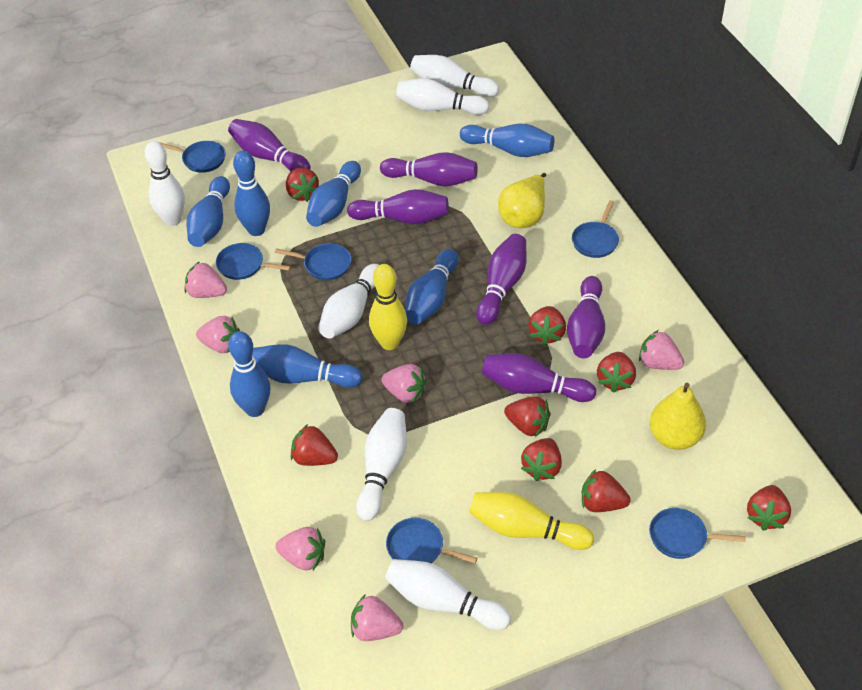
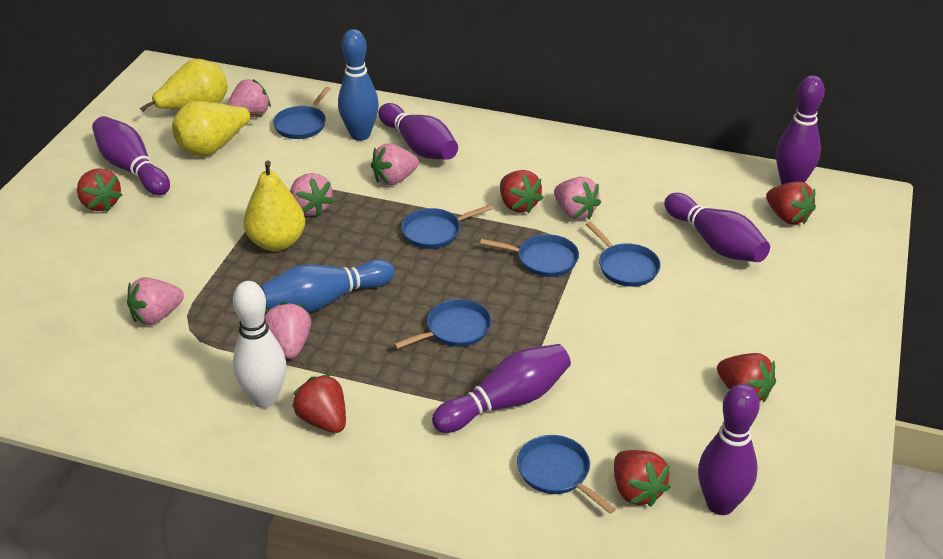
blue bowling pin: [186,176,230,247] [228,331,270,417] [233,151,270,236] [253,344,363,388] [306,161,361,227] [405,249,458,324] [460,124,554,157] = 7 -> [260,259,395,313] [338,29,379,141] = 2
red strawberry: [286,168,319,202] [291,424,338,466] [504,397,551,437] [521,438,562,481] [528,306,566,345] [582,469,631,512] [597,352,636,393] [747,485,791,531] = 8 -> [77,168,122,211] [292,374,346,433] [500,170,543,213] [614,450,671,507] [717,353,776,402] [766,181,816,225] = 6
white bowling pin: [145,141,185,226] [318,264,379,338] [356,408,407,521] [385,559,511,630] [396,78,489,115] [410,55,499,97] = 6 -> [233,281,286,408] = 1
yellow bowling pin: [369,264,407,350] [469,492,594,550] = 2 -> none = 0
yellow pear: [498,173,546,228] [650,383,706,450] = 2 -> [140,59,228,112] [172,101,263,156] [243,160,305,251] = 3

